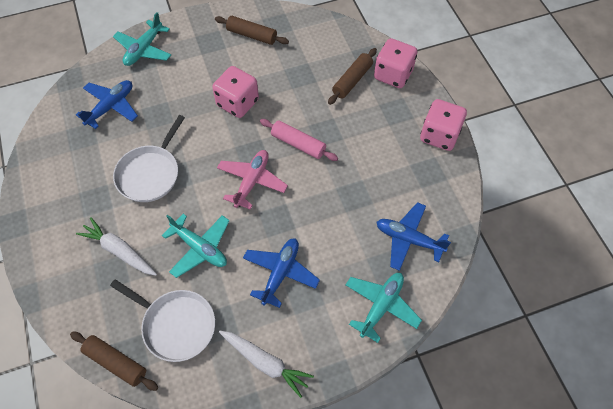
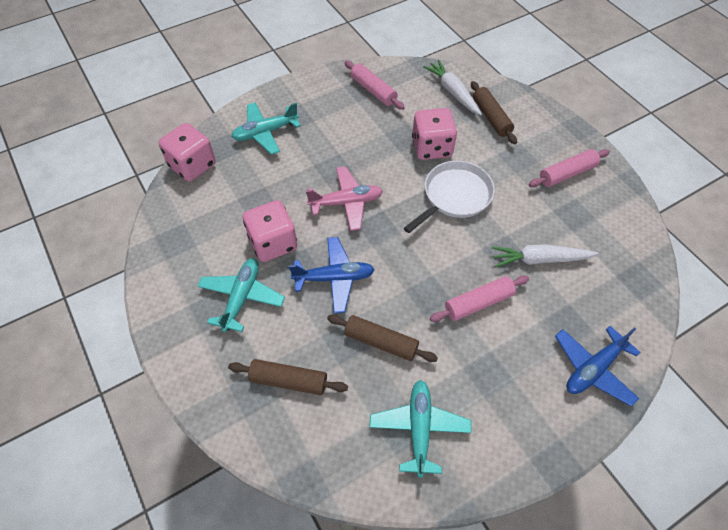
blue plane: [76,80,138,129] [243,239,320,308] [377,202,451,271] = 3 -> [289,237,375,313] [555,326,641,407] = 2
pink rolling pin: [260,119,338,161] = 1 -> [345,61,405,110] [430,275,529,322] [529,149,610,187] = 3
white pan: [110,279,215,362] [113,115,185,202] = 2 -> [404,161,495,233] = 1

